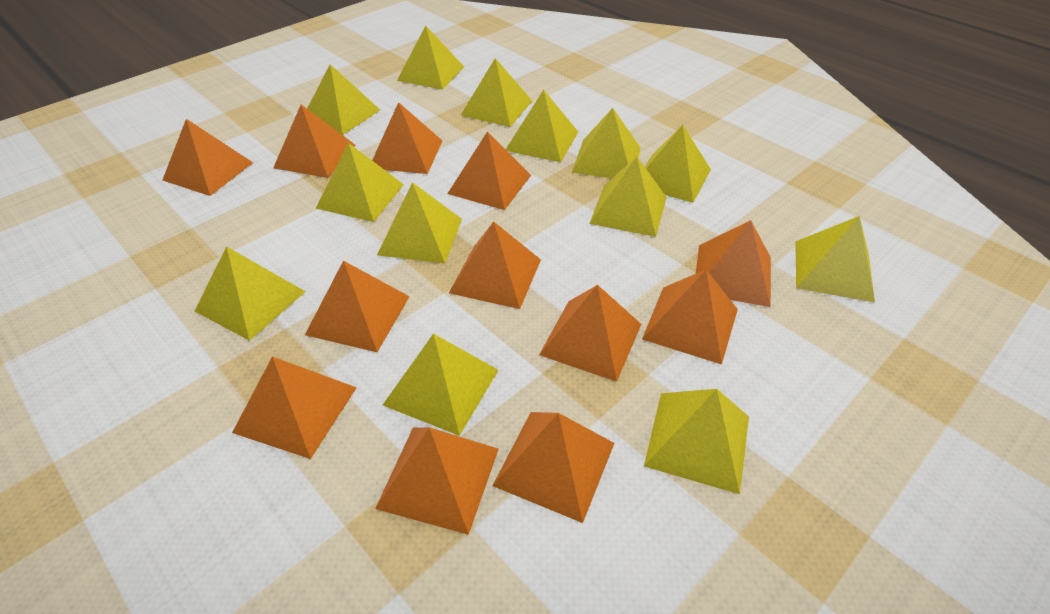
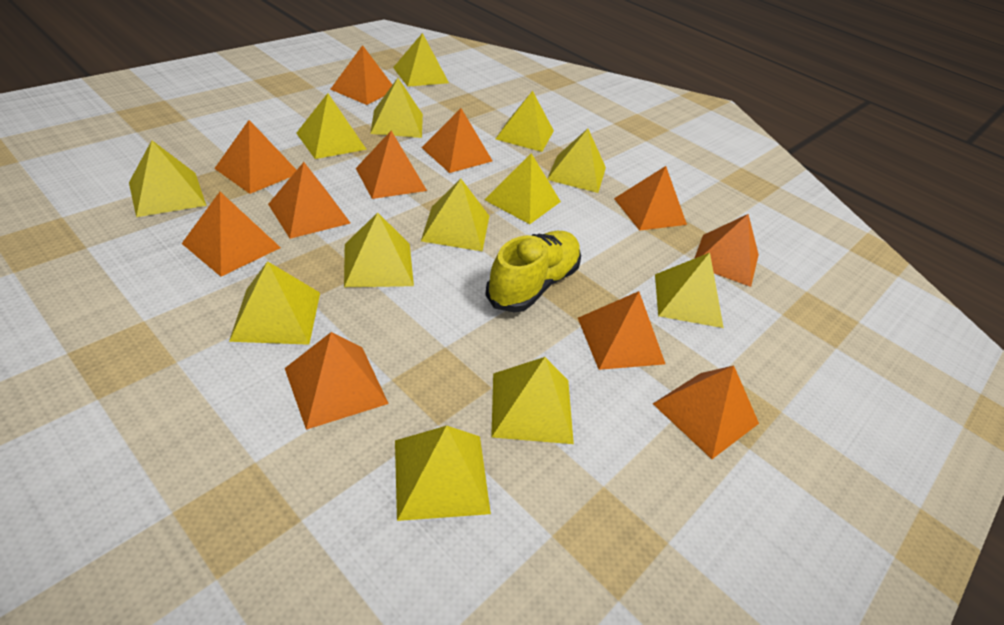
orange pyramid: [163,119,253,196] [232,356,357,459] [273,105,355,178] [305,261,410,352] [372,102,442,174] [375,427,499,535] [447,131,531,210] [449,221,541,309] [493,412,614,523] [539,285,641,382] [642,270,738,364] [696,220,771,307] = 12 -> [181,192,281,277] [214,120,296,194] [268,162,350,239] [285,332,389,430] [330,45,392,105] [356,131,427,199] [421,108,492,173] [578,291,665,370] [614,166,687,231] [653,365,759,459] [694,214,759,287] = 11
yellow shoe: none = 0 -> [485,231,581,312] = 1

